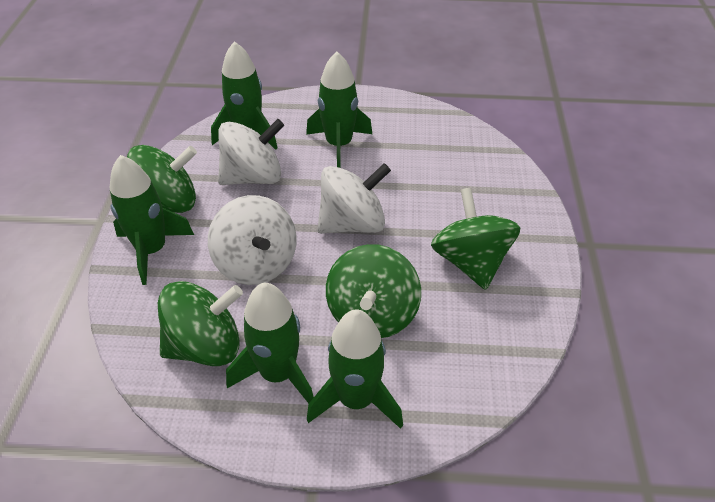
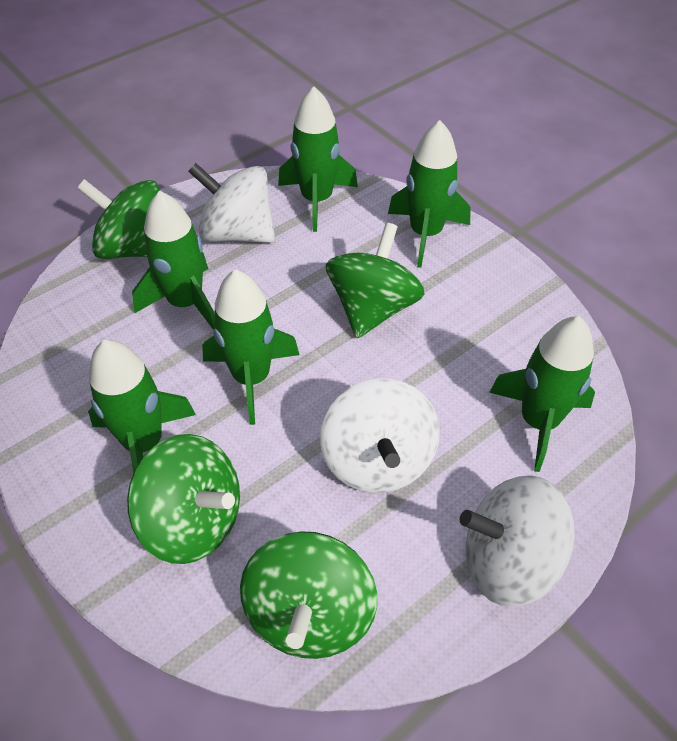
green rocket: [110,155,194,285] [211,41,278,150] [226,283,314,404] [306,52,372,168] [307,309,403,429] = 5 -> [88,340,196,473] [132,191,215,329] [202,269,299,425] [278,86,358,232] [388,120,471,268] [489,316,595,472] = 6

